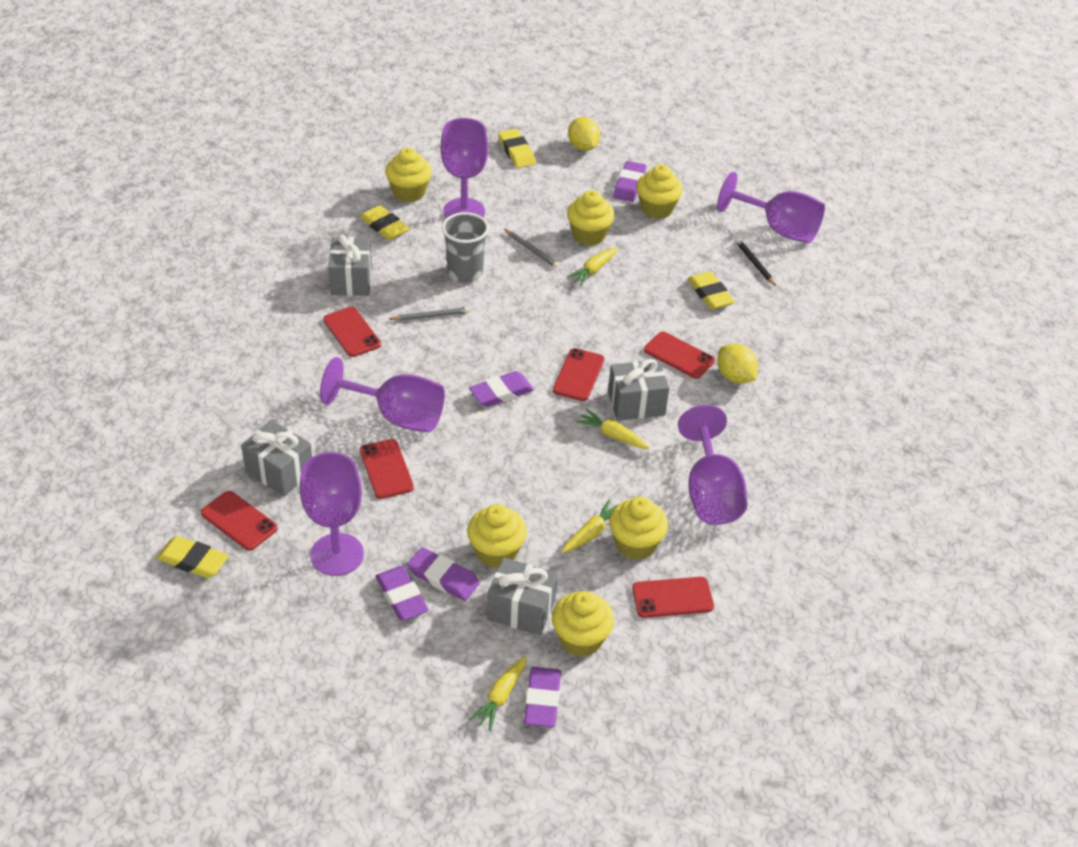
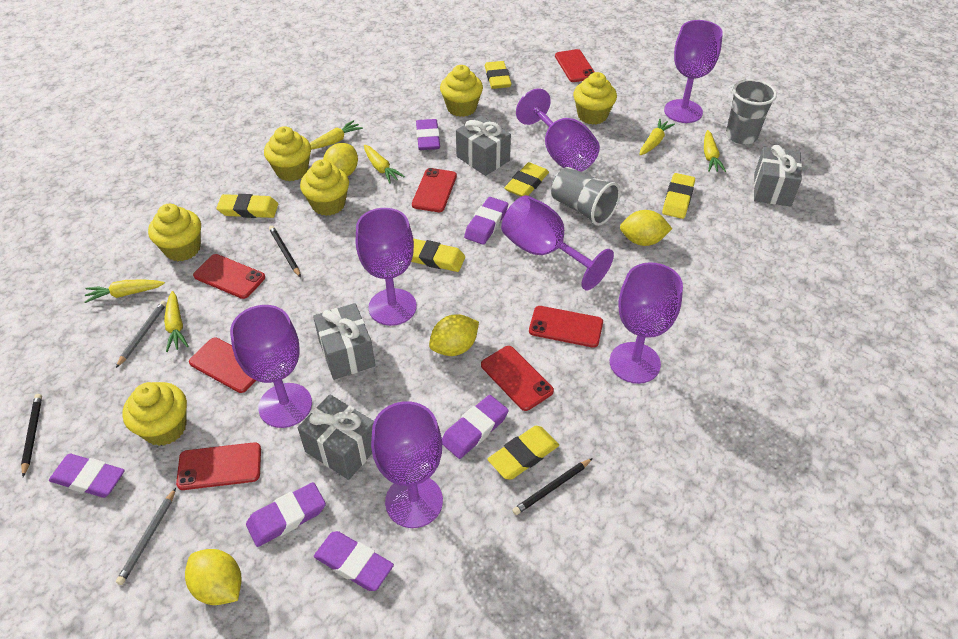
black pencil: [735,238,776,286] = 1 -> [21,394,42,477] [269,226,301,277] [512,458,593,515] = 3
grey cup: [442,212,489,283] = 1 -> [551,167,621,226] [726,79,777,145] = 2
purple eraser: [376,566,429,621] [407,547,480,601] [469,371,534,407] [524,667,561,727] [613,161,646,202] = 5 -> [49,454,125,498] [246,482,326,547] [314,531,394,591] [416,119,440,150] [442,395,509,459] [464,197,508,245] = 6
purple goblet: [300,452,364,576] [320,357,445,432] [440,118,488,218] [678,405,748,525] [717,172,825,243] = 5 -> [230,305,312,428] [356,208,416,326] [371,401,443,528] [501,195,614,290] [516,88,600,172] [610,262,683,384] [664,20,723,123] = 7
red phone: [201,491,278,551] [323,307,381,357] [360,439,414,499] [553,348,604,401] [632,577,714,618] [644,332,715,379] = 6 -> [176,442,261,490] [189,338,256,393] [193,254,265,299] [412,168,457,212] [481,346,554,411] [529,306,603,348] [555,49,594,82] = 7
yellow carrot: [469,656,527,731] [562,500,617,553] [567,247,618,286] [576,409,650,449] = 4 -> [84,279,165,303] [164,291,189,352] [310,120,363,150] [364,145,405,184] [639,119,675,155] [704,130,726,172] = 6
yellow eraser: [156,536,229,578] [360,205,410,240] [498,129,536,168] [688,271,735,310] = 4 -> [216,194,278,218] [411,238,465,272] [485,61,512,89] [487,426,559,480] [504,162,549,197] [662,173,695,219] = 6
yellow lemon: [568,117,600,151] [717,344,758,383] = 2 -> [185,549,241,605] [323,143,358,176] [429,314,479,356] [620,210,672,246] = 4

